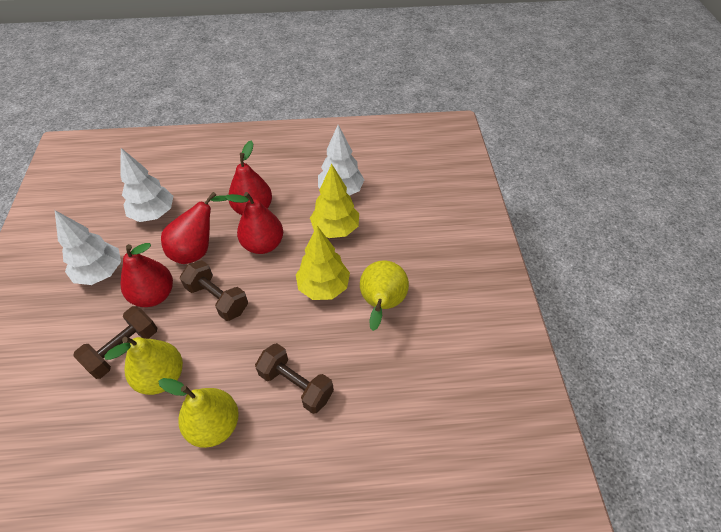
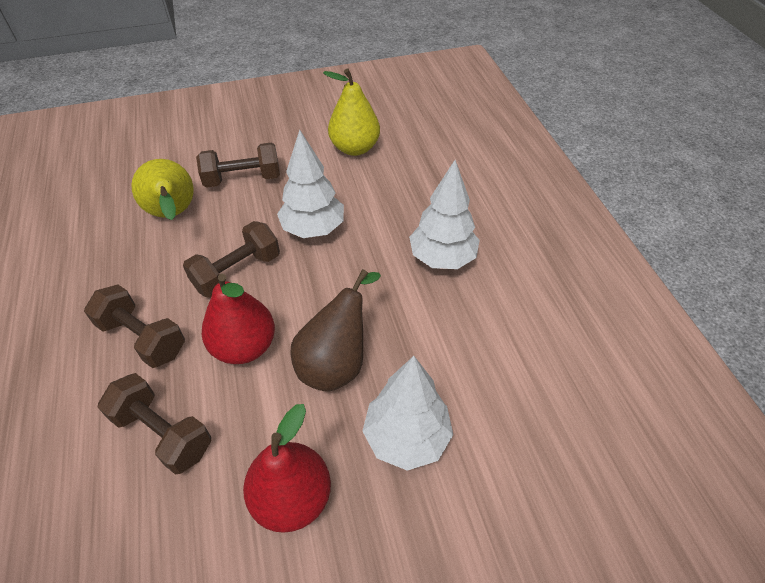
brown dumbbell: [73,306,157,379] [180,260,248,321] [255,343,334,414] = 3 -> [84,285,185,368] [98,373,211,475] [183,221,280,298] [196,143,280,188] = 4
brown pear: none = 0 -> [290,269,381,392] = 1
red pear: [120,243,173,307] [161,192,227,264] [225,192,283,254] [228,140,272,215] = 4 -> [202,274,275,364] [243,404,331,533] = 2
yellow pear: [104,337,183,395] [159,378,239,448] [360,260,409,331] = 3 -> [131,159,194,220] [323,68,380,156] = 2
yellow tree: [296,226,350,300] [310,164,359,238] = 2 -> none = 0

